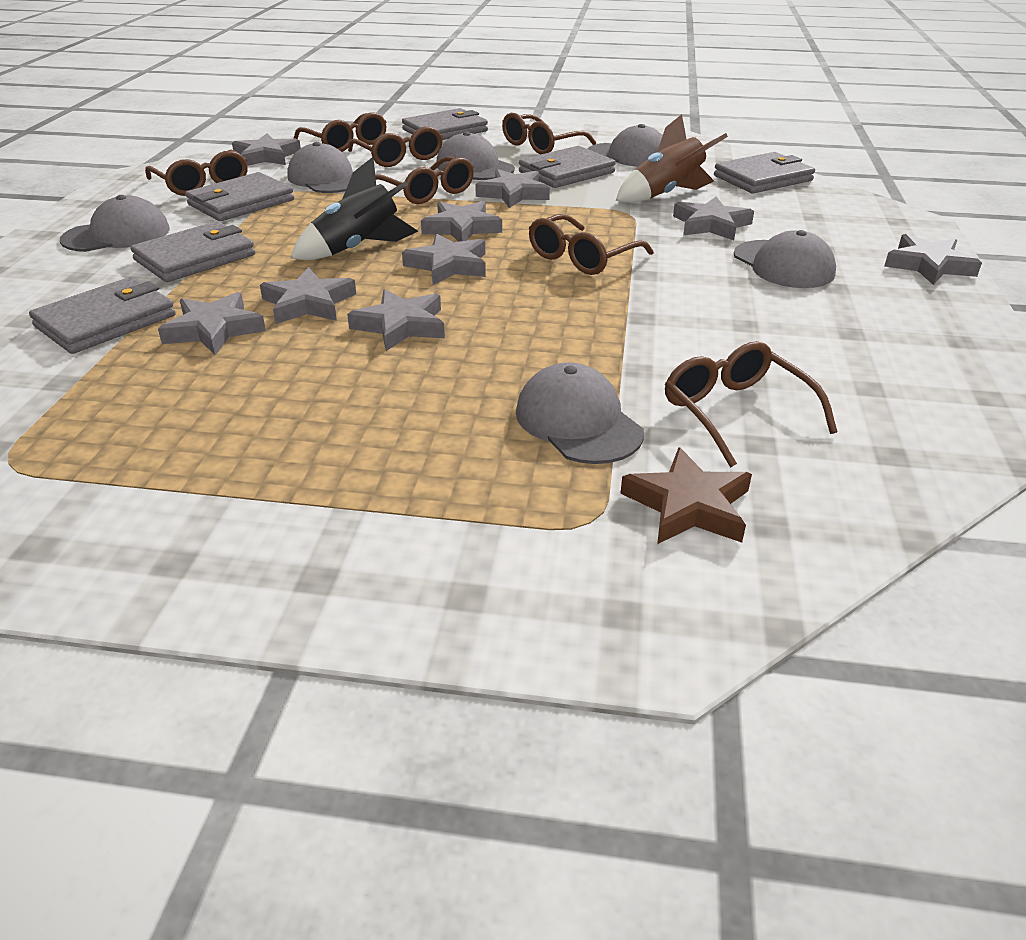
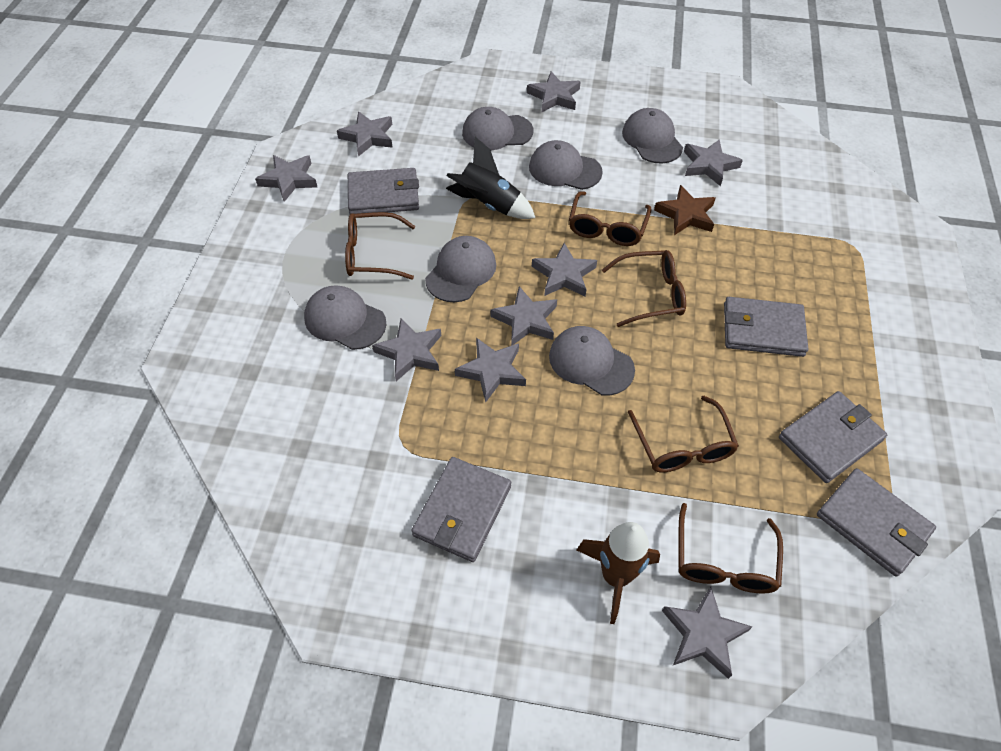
brown glasses: [145,150,248,196] [293,112,386,152] [348,127,443,167] [375,156,474,204] [502,113,596,154] [529,214,654,275] [665,341,838,468] = 7 -> [345,212,415,280] [569,191,651,246] [602,250,686,327] [628,396,739,472] [678,503,783,594] = 5
grey wallet: [29,277,176,354] [130,221,255,282] [185,172,294,221] [402,108,488,140] [519,146,616,188] [714,152,815,194] = 6 -> [348,168,419,214] [411,457,511,562] [724,297,808,357] [779,391,887,483] [817,468,936,577] = 5

